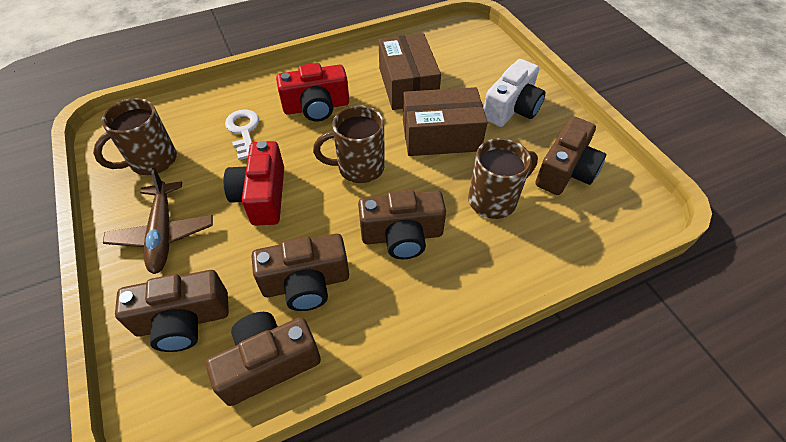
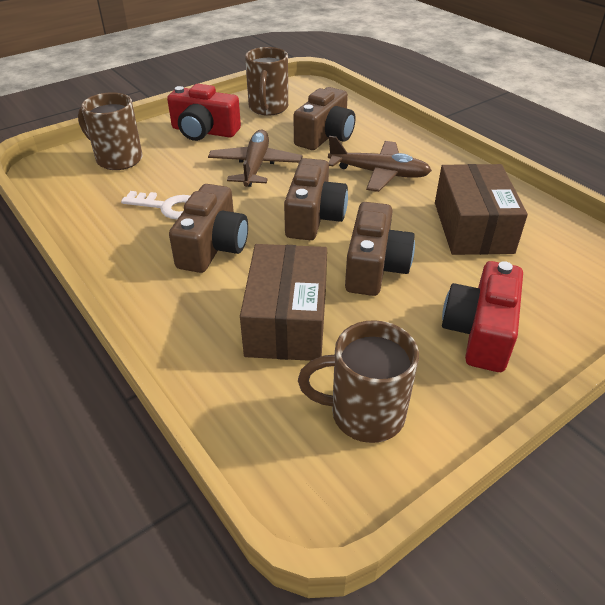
brown camera: [115,270,229,352] [206,312,321,406] [252,234,349,311] [358,190,446,259] [535,116,606,195] = 5 -> [169,184,248,273] [284,158,348,240] [294,87,355,150] [345,202,415,296] = 4
brown plane: [103,168,213,274] = 1 -> [208,130,303,187] [328,136,432,192] = 2
white camera: [483,59,546,127] = 1 -> none = 0

